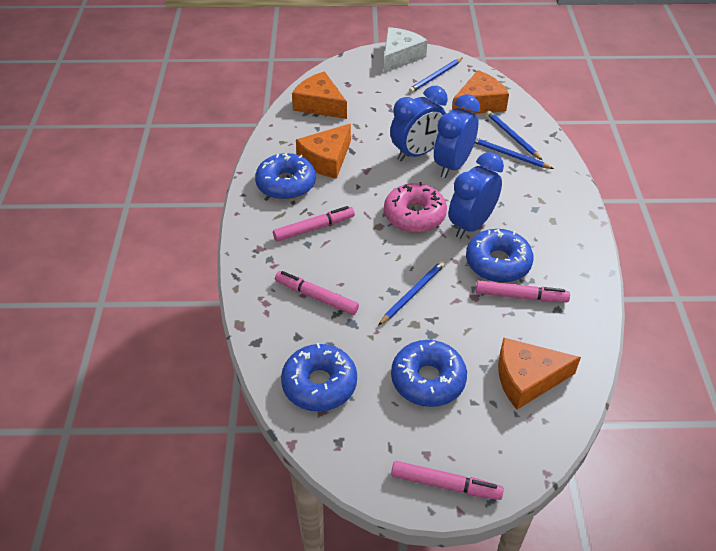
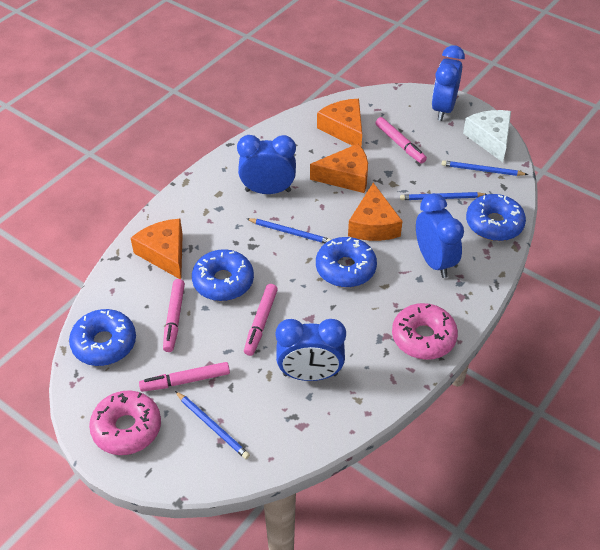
blue clock: [390,86,448,161] [434,94,480,178] [449,152,504,239] = 3 -> [237,135,296,194] [276,319,346,381] [416,193,464,278] [431,45,465,121] = 4
pink donut: [384,182,447,233] = 1 -> [89,390,161,455] [392,303,458,360] = 2

